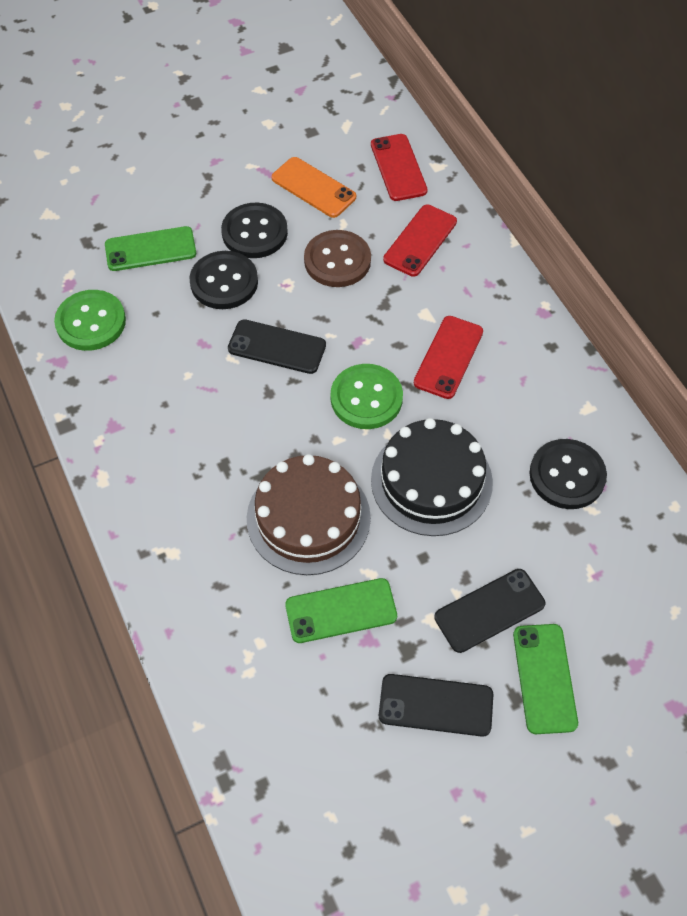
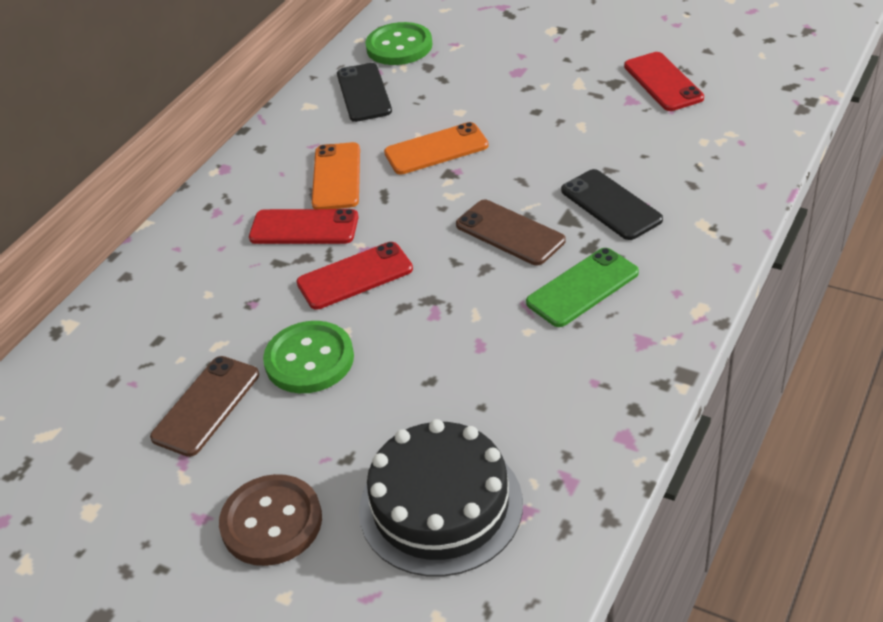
black button: [189,251,258,309] [221,203,288,258] [530,439,607,509] = 3 -> none = 0
black phone: [228,319,326,374] [379,674,493,737] [434,569,545,653] = 3 -> [337,63,392,122] [561,169,663,240] = 2
brown cake: [247,454,371,575] = 1 -> none = 0
brown phone: none = 0 -> [150,356,259,457] [456,200,566,265] = 2
green phone: [105,226,196,271] [285,578,397,643] [513,624,578,734] = 3 -> [526,248,639,327] = 1
orange phone: [272,157,356,218] = 1 -> [312,142,360,209] [384,122,489,175] = 2

